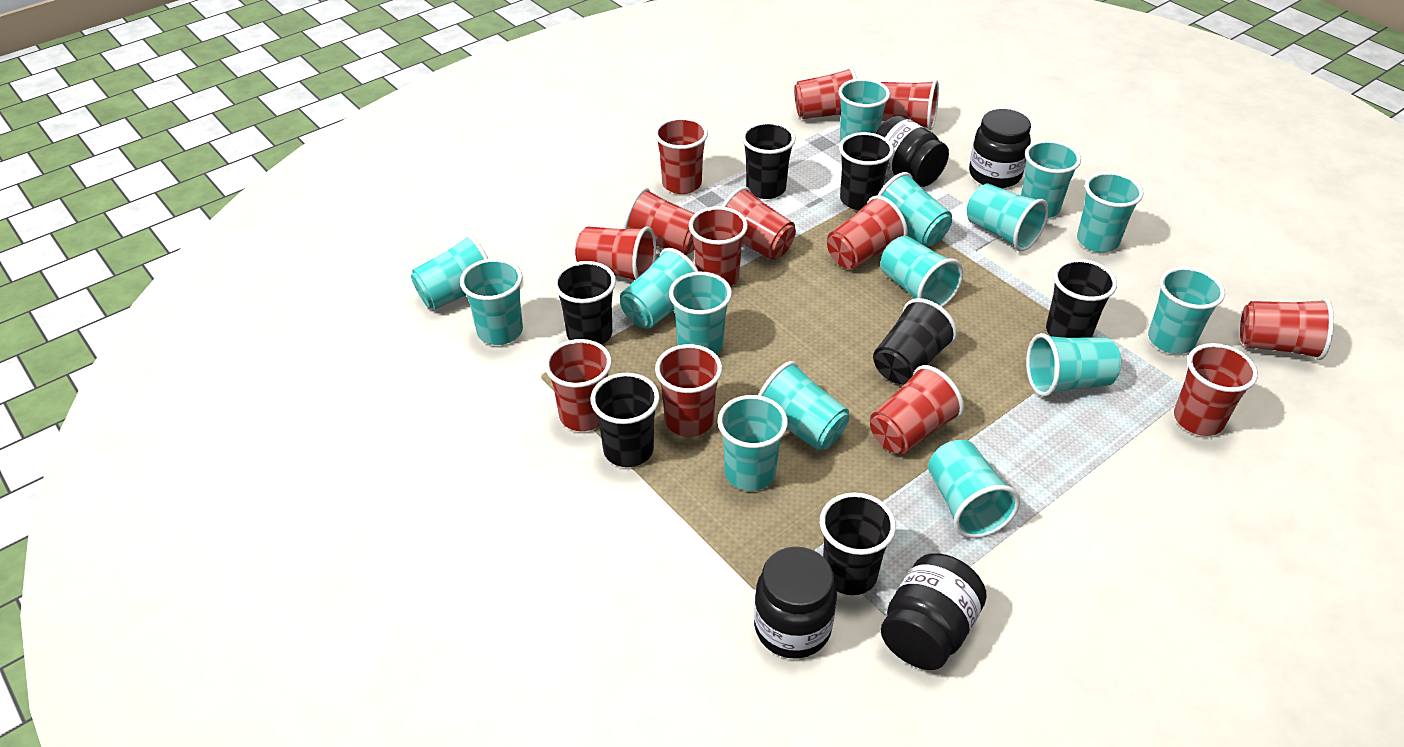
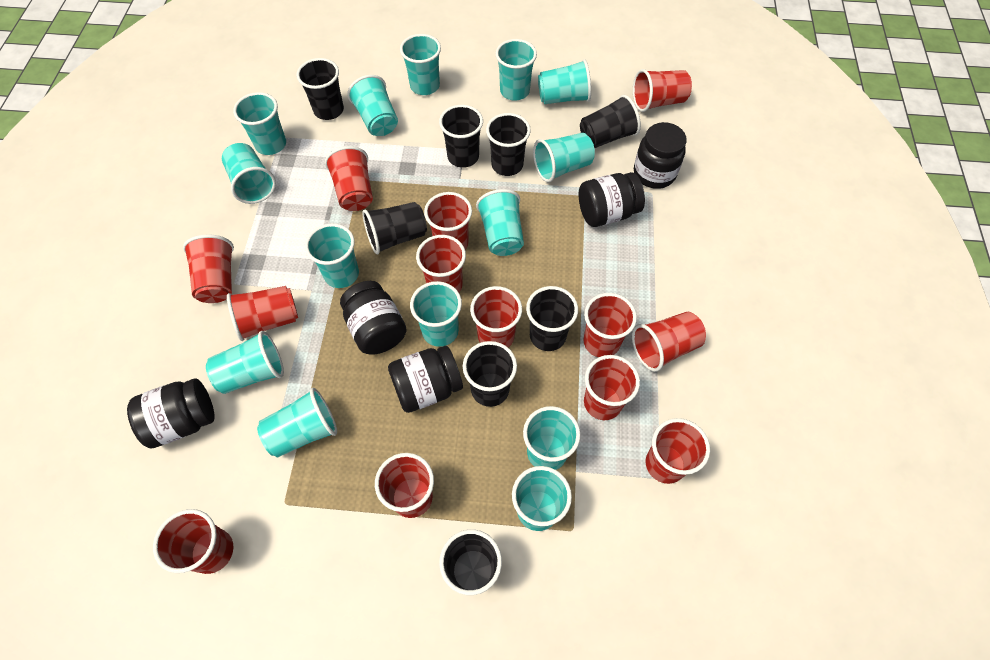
black cup: [554,261,616,345] [590,373,660,467] [742,122,796,199] [820,492,896,595] [839,132,894,210] [873,298,957,385] [1046,259,1117,338] = 7 -> [297,58,344,120] [362,202,427,254] [439,105,483,168] [439,529,502,595] [463,341,517,407] [486,113,531,176] [526,286,578,351] [580,95,641,148] = 8
black jar: [754,547,837,659] [875,115,949,187] [881,553,987,670] [969,109,1031,188] = 4 -> [127,378,214,448] [340,281,407,355] [388,346,463,413] [579,172,645,227] [634,122,687,189] = 5
turquoise cup: [411,234,488,310] [460,258,523,345] [620,248,699,329] [669,272,732,355] [718,395,788,491] [758,361,849,450] [838,78,890,142] [878,172,952,247] [881,236,963,307] [928,440,1020,538] [967,184,1049,251] [1021,140,1081,218] [1026,333,1121,397] [1077,172,1144,253] [1148,267,1225,354] = 15 -> [206,331,284,394] [222,143,276,204] [233,92,286,155] [257,388,337,457] [305,223,359,288] [347,75,398,136] [400,34,441,95] [410,281,462,347] [476,189,524,256] [496,39,537,101] [512,466,572,531] [523,406,581,470] [533,133,595,182] [538,59,591,104] = 14

